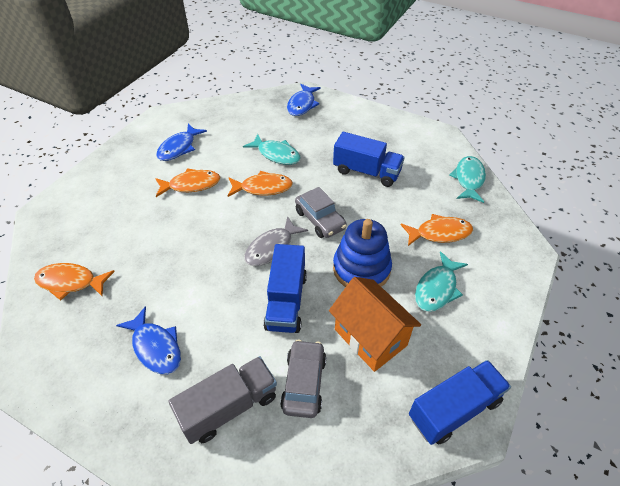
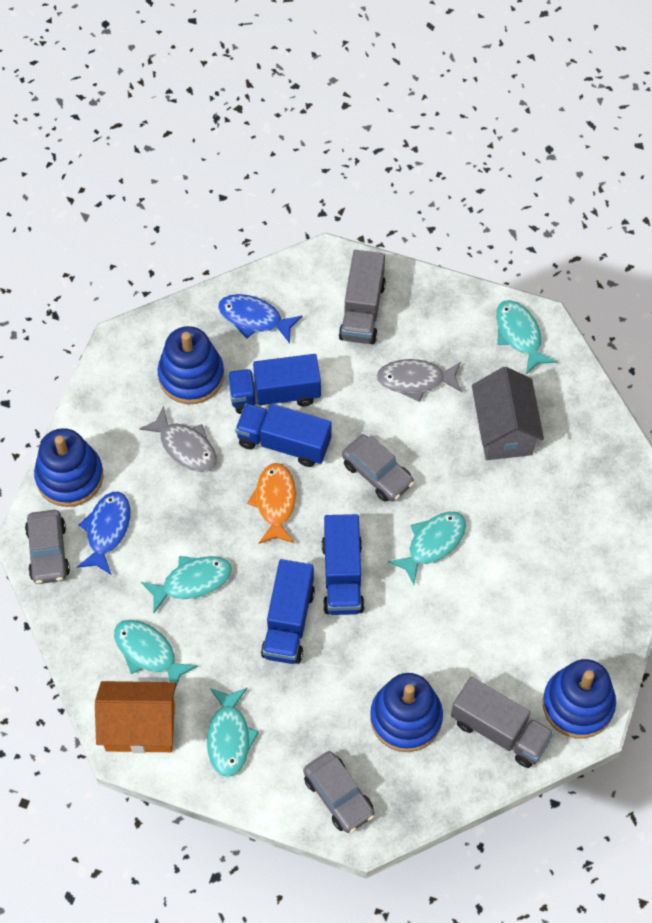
blue fish: [116,306,181,374] [156,124,207,161] [287,84,321,116] = 3 -> [77,492,131,575] [218,294,303,343] = 2
blue stacking toy: [333,219,392,287] = 1 -> [34,428,103,507] [158,326,224,404] [370,673,443,752] [542,659,616,738] = 4
blue truck: [264,244,307,333] [333,132,405,187] [409,360,511,445] = 3 -> [227,354,321,414] [235,403,332,467] [261,559,315,664] [321,514,364,615] = 4
grey car: [280,340,326,418] [295,187,347,238] = 2 -> [25,510,70,584] [303,751,374,833] [342,434,414,502] = 3
grey fish: [244,216,308,266] = 1 -> [139,406,217,472] [376,359,462,402] = 2
grey house: none = 0 -> [472,367,544,460] = 1
grey truck: [168,356,277,444] = 1 -> [339,250,386,344] [451,677,554,768] = 2
orange fish: [34,263,115,301] [155,168,220,197] [228,171,293,197] [401,214,473,246] = 4 -> [247,463,296,544] = 1
turquoise fish: [243,134,301,165] [415,251,468,312] [449,156,486,203] = 3 -> [114,620,198,689] [141,556,232,613] [207,688,259,777] [388,512,466,584] [496,300,557,374] = 5

